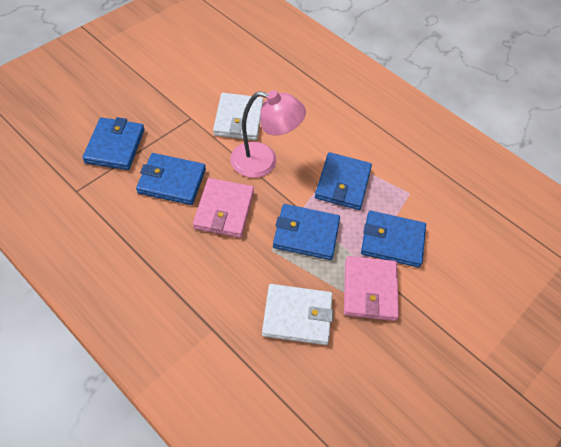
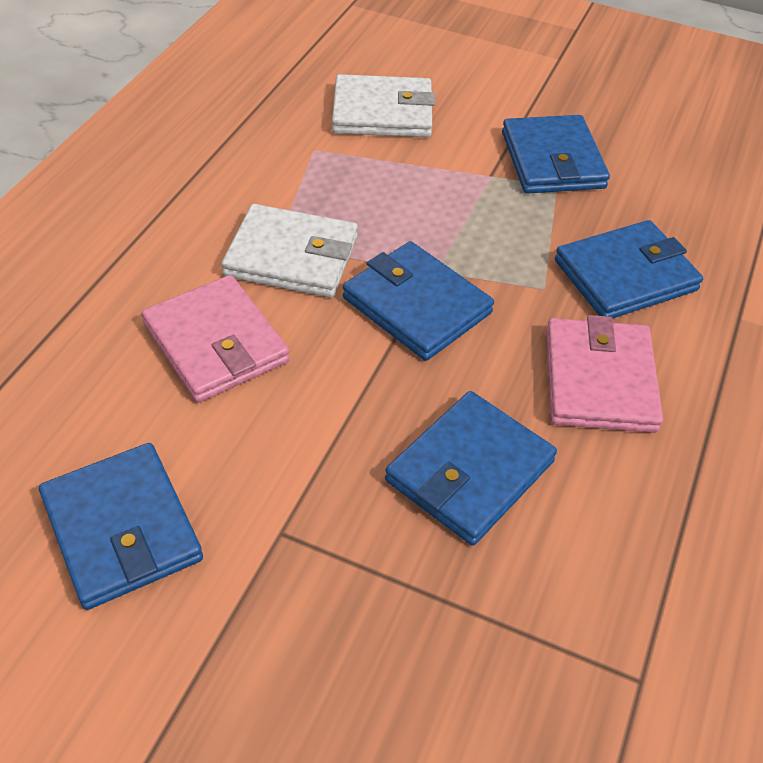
pink lamp: [230,90,306,178] = 1 -> none = 0

